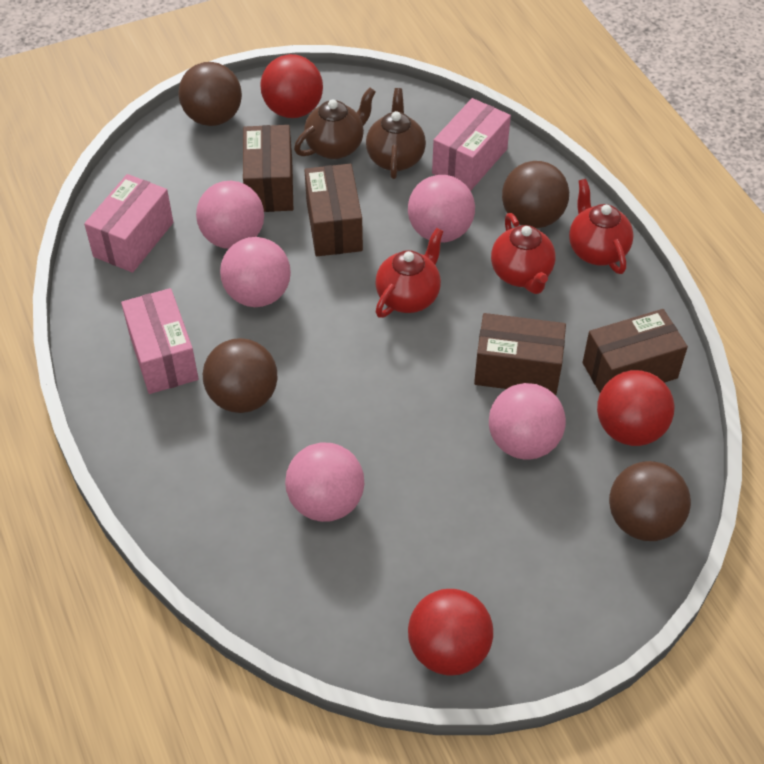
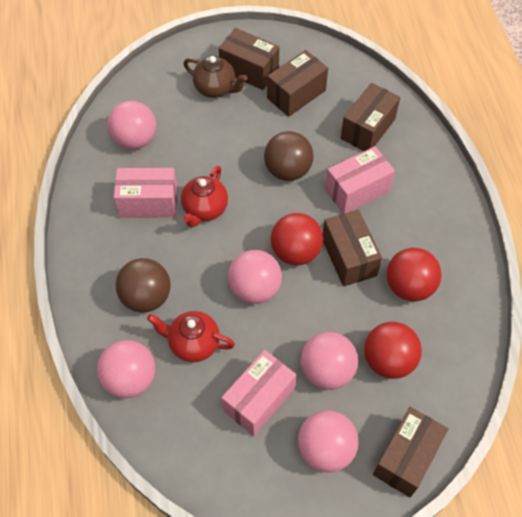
brown ball: [178,62,242,126] [203,338,278,413] [502,161,569,228] [609,461,691,541] = 4 -> [116,258,171,312] [264,131,313,181] = 2
brown box: [243,125,293,212] [305,164,363,256] [474,313,566,395] [583,309,688,393] = 4 -> [219,28,280,90] [267,50,328,117] [323,209,382,287] [341,83,400,151] [373,407,448,497] = 5
brown teapot: [294,88,376,159] [366,88,426,179] = 2 -> [183,56,247,98] = 1
red teapot: [375,228,444,318] [491,213,555,294] [569,179,634,274] = 3 -> [147,311,235,362] [181,166,228,227] = 2

